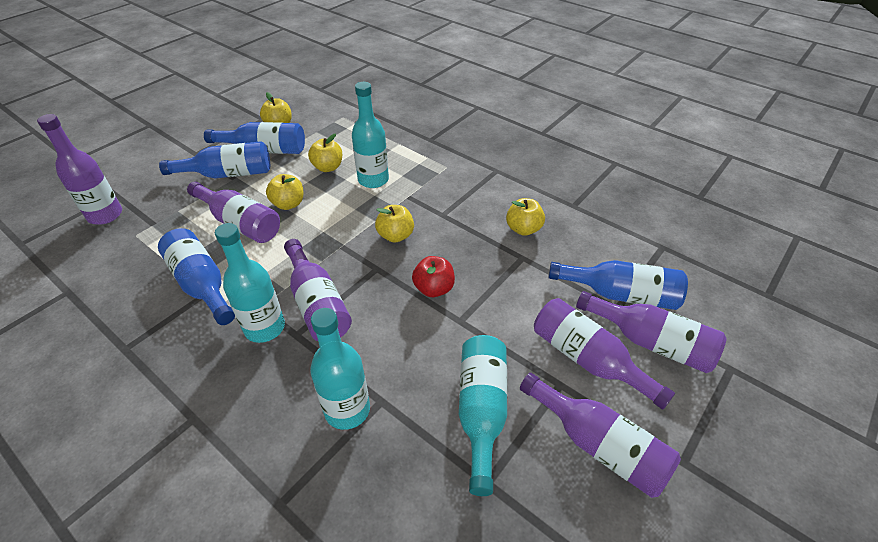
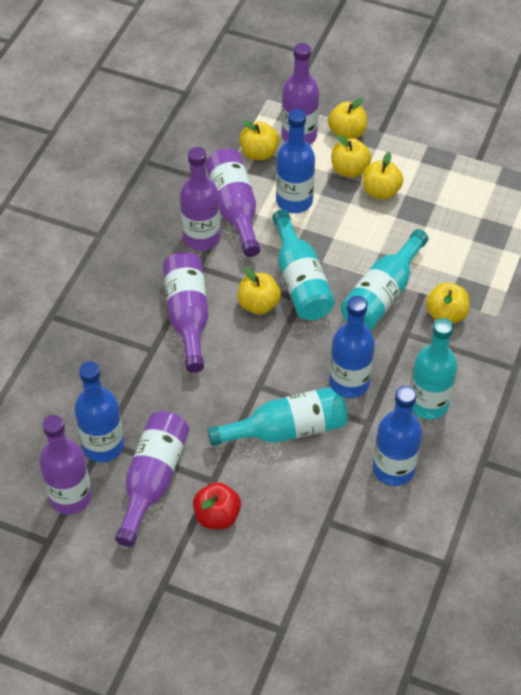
yellow apple: [260,92,292,123] [266,174,303,210] [308,134,342,172] [375,205,414,243] [506,198,545,236] = 5 -> [238,268,281,315] [239,120,279,160] [328,98,367,139] [331,135,371,178] [363,152,403,200] [426,283,470,324] = 6

